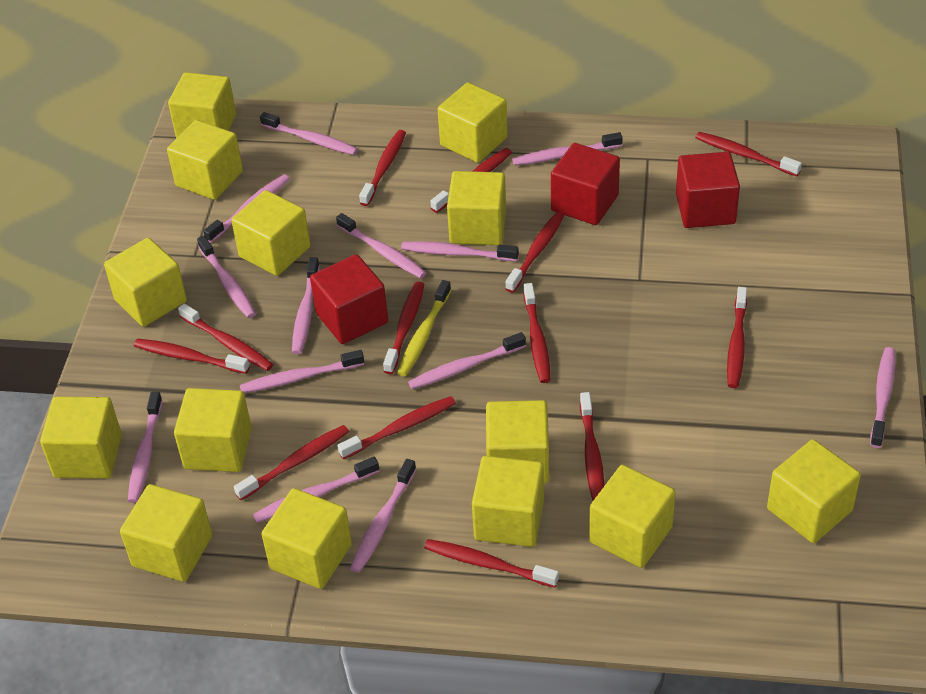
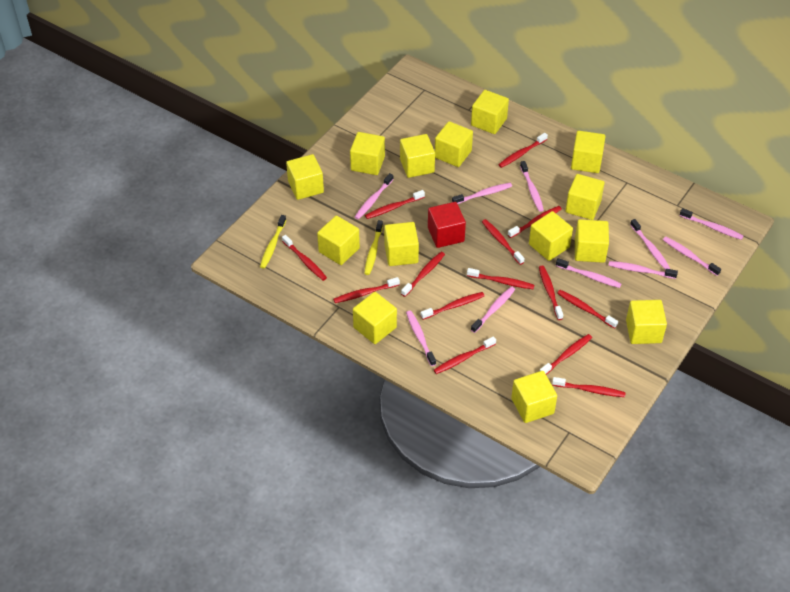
pink toothbrush: [128,392,162,503] [197,236,256,318] [203,174,290,243] [240,350,364,393] [253,457,379,523] [260,112,358,155] [292,257,320,354] [336,213,427,279] [350,459,416,573] [401,241,519,261] [408,332,526,389] [512,132,623,166] [870,347,896,448] = 13 -> [355,173,394,220] [406,311,436,366] [452,183,512,204] [471,286,515,333] [520,161,544,212] [556,258,621,288] [608,261,678,279] [630,219,670,270] [663,236,721,276] [680,208,743,240] = 10
red cube: [310,254,388,344] [551,143,620,225] [676,152,740,228] = 3 -> [428,202,466,248] = 1
red toothbrush: [134,339,250,374] [178,303,273,371] [234,425,349,500] [337,396,456,459] [359,130,406,206] [383,281,424,374] [424,539,559,587] [430,148,512,213] [505,212,564,293] [523,283,551,383] [580,392,605,501] [695,132,802,176] [727,287,747,388] = 13 -> [282,235,327,281] [333,277,400,303] [365,190,425,219] [401,252,445,297] [420,292,484,320] [434,336,496,374] [467,268,534,289] [482,219,525,265] [498,133,548,168] [508,206,562,238] [539,266,563,320] [540,334,592,375] [552,377,626,397] [557,290,618,329] = 14
yellow toothbrush: [397,280,451,376] = 1 -> [260,215,286,269] [364,220,383,275] = 2

